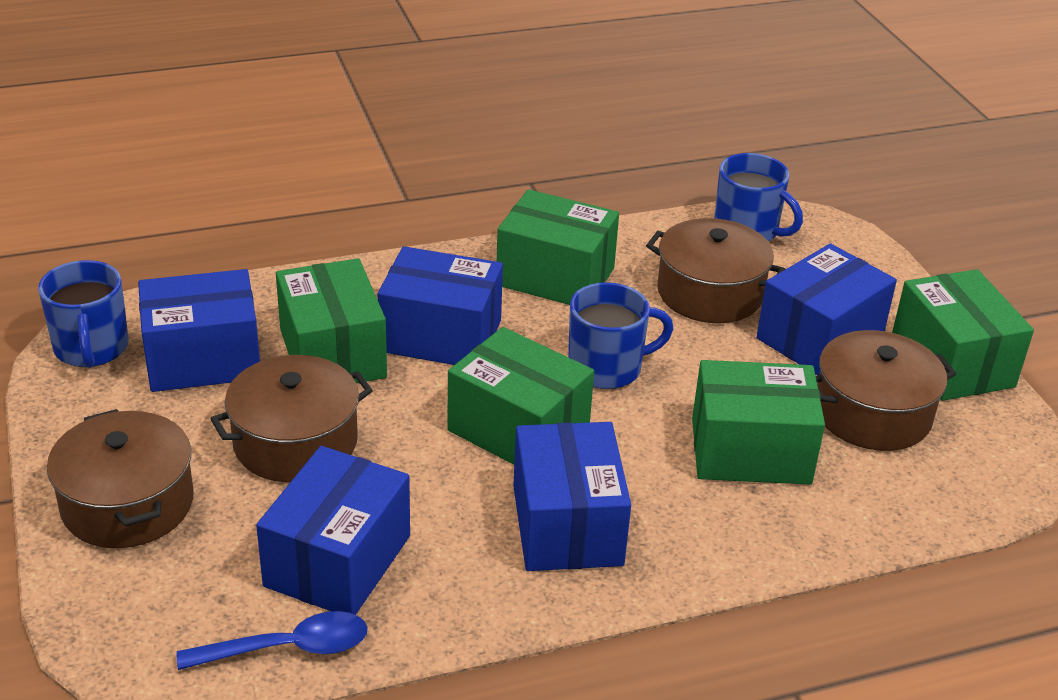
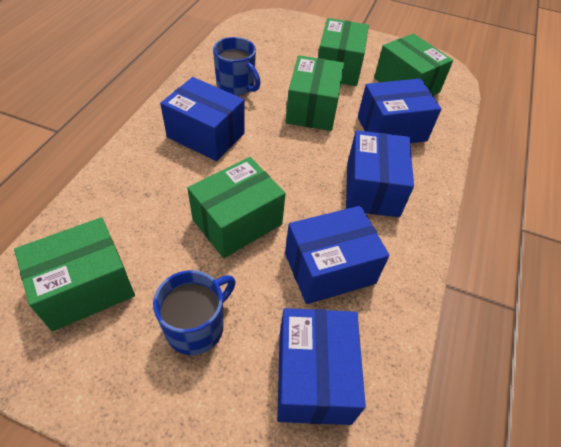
blue mug: [38,260,129,368] [568,282,673,389] [714,153,803,242] = 3 -> [153,270,236,355] [213,37,261,96] = 2
blue spoon: [177,611,368,670] = 1 -> none = 0
brown pot: [47,409,193,548] [210,355,373,482] [646,218,785,323] [816,330,956,451] = 4 -> none = 0

